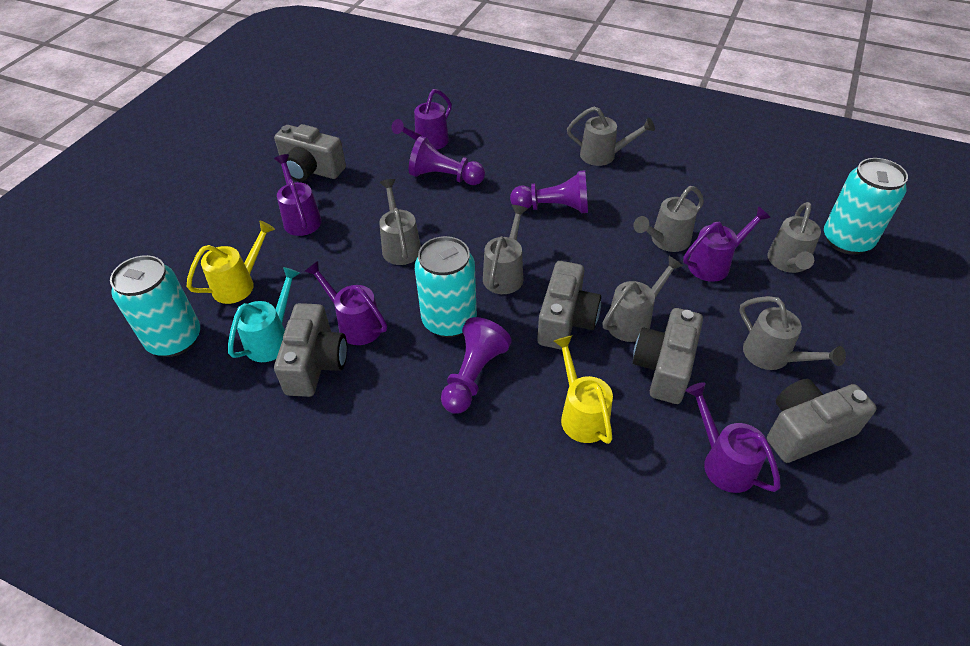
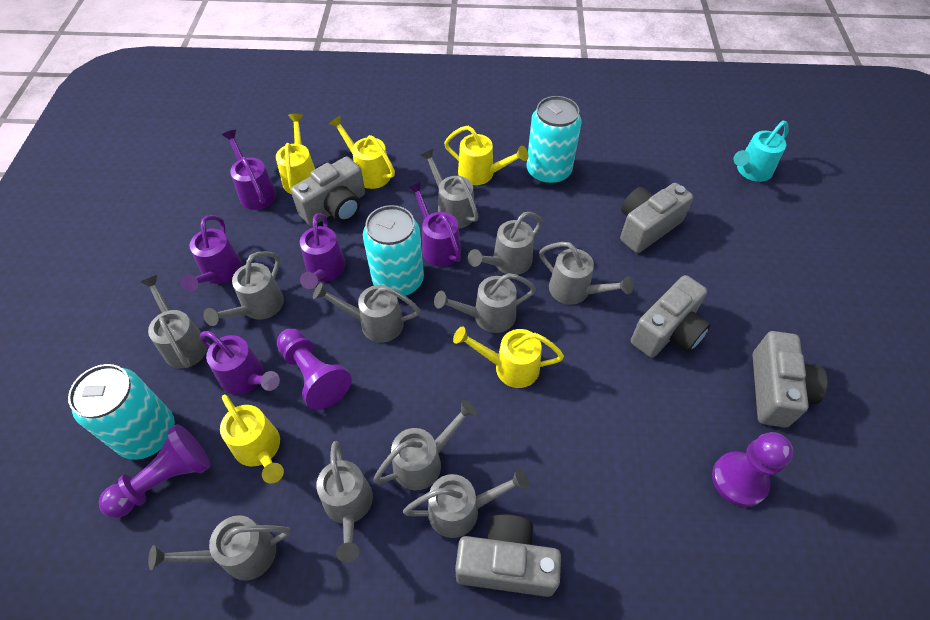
grey watering can: [379,179,421,265] [483,205,528,294] [567,107,655,166] [602,256,683,342] [633,186,704,252] [739,296,846,370] [767,202,821,273] = 7 -> [140,275,208,368] [148,515,291,580] [203,251,284,326] [313,283,420,343] [316,441,373,562] [373,400,477,490] [403,468,529,538] [420,148,479,229] [434,273,536,333] [468,212,542,275] [539,242,633,305] = 11
yellow watering can: [187,221,275,304] [554,336,613,444] = 2 -> [220,395,284,483] [276,114,315,194] [329,115,395,189] [444,126,528,185] [453,326,564,388] = 5

